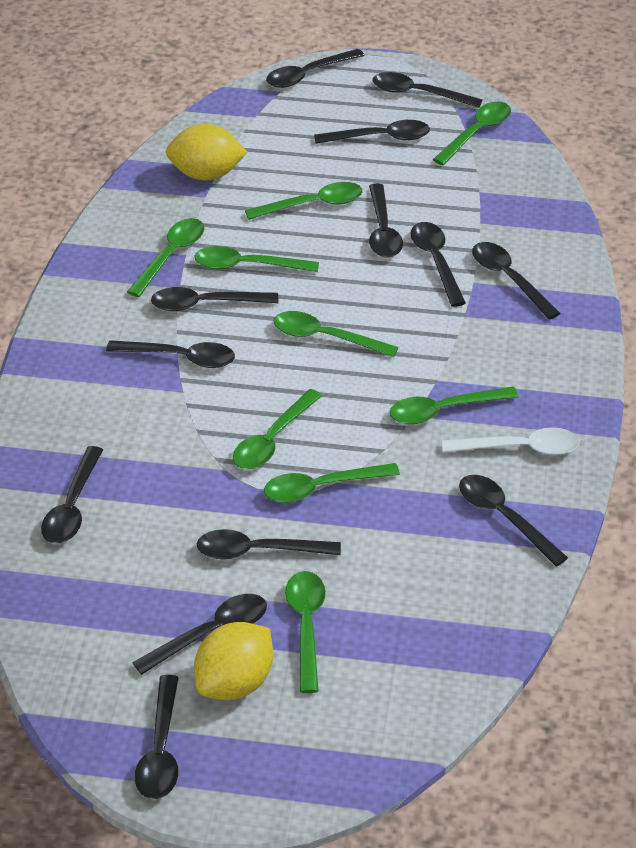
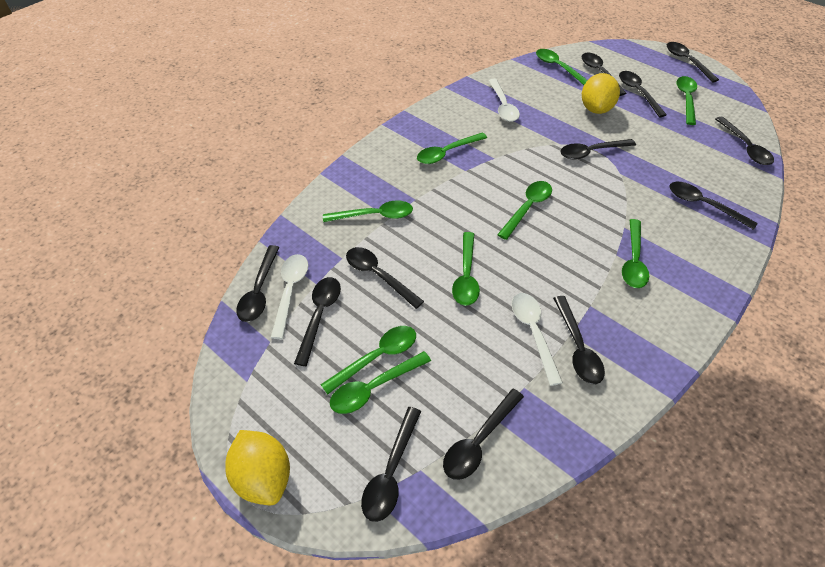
black spoon: [41,446,103,543] [106,340,235,368] [132,594,267,675] [135,675,179,799] [151,287,279,311] [197,529,341,559] [266,49,365,88] [314,120,430,144] [369,183,403,258] [372,72,483,108] [410,222,466,307] [459,475,568,567] [472,242,560,320] = 13 -> [236,245,280,322] [294,277,341,366] [346,247,424,309] [361,407,421,522] [443,389,524,480] [553,296,605,384] [560,139,636,160] [582,52,627,96] [619,71,667,117] [667,42,719,83] [669,182,758,230] [715,117,774,165] = 12
white spoon: [442,427,580,455] = 1 -> [271,254,308,339] [488,79,520,122] [512,293,563,386] = 3

